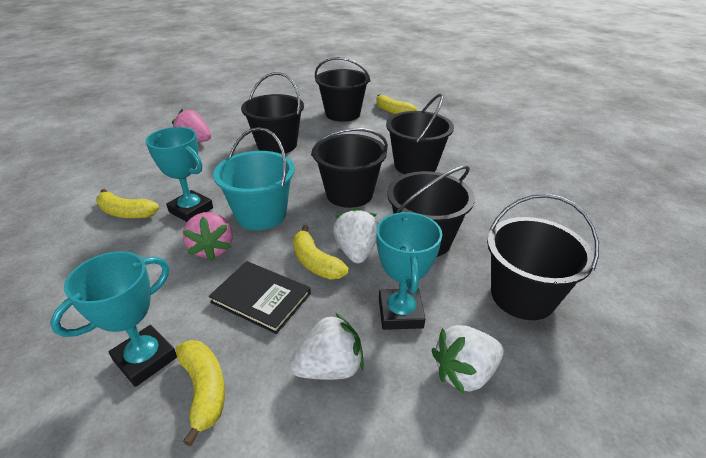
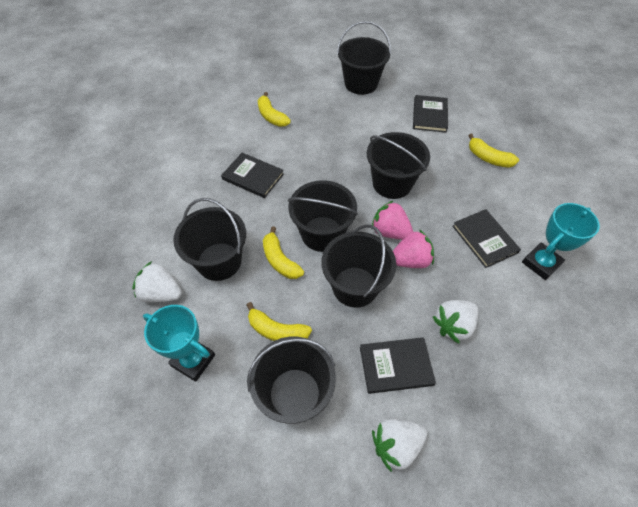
black book: [209,261,311,334] = 1 -> [221,153,284,198] [360,337,436,394] [413,95,448,133] [452,209,521,268] = 4
turquoise bucket: [213,127,295,230] = 1 -> none = 0
turquoise trophy: [50,251,177,387] [146,127,213,222] [376,211,442,330] = 3 -> [143,305,215,382] [522,203,600,280] = 2

